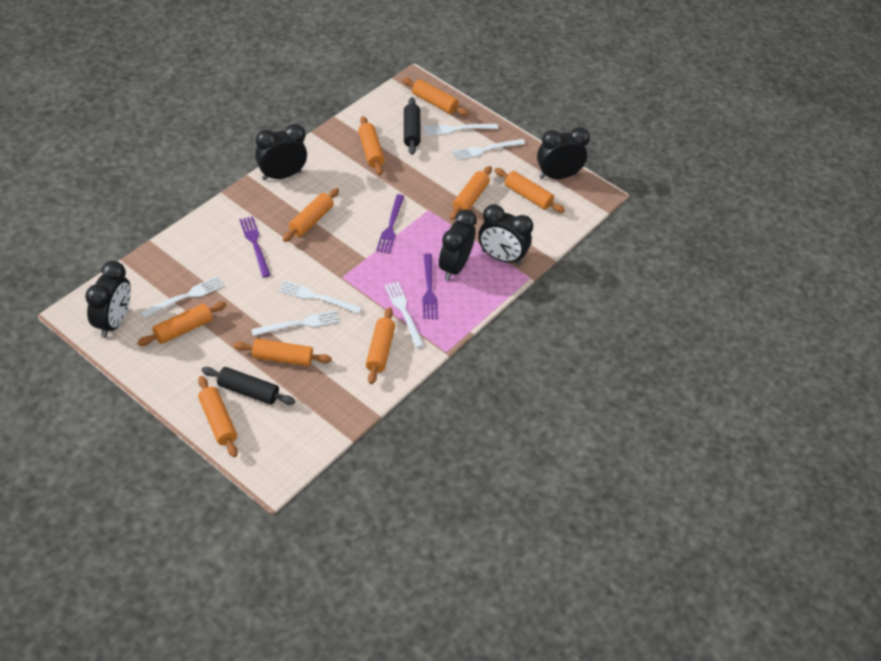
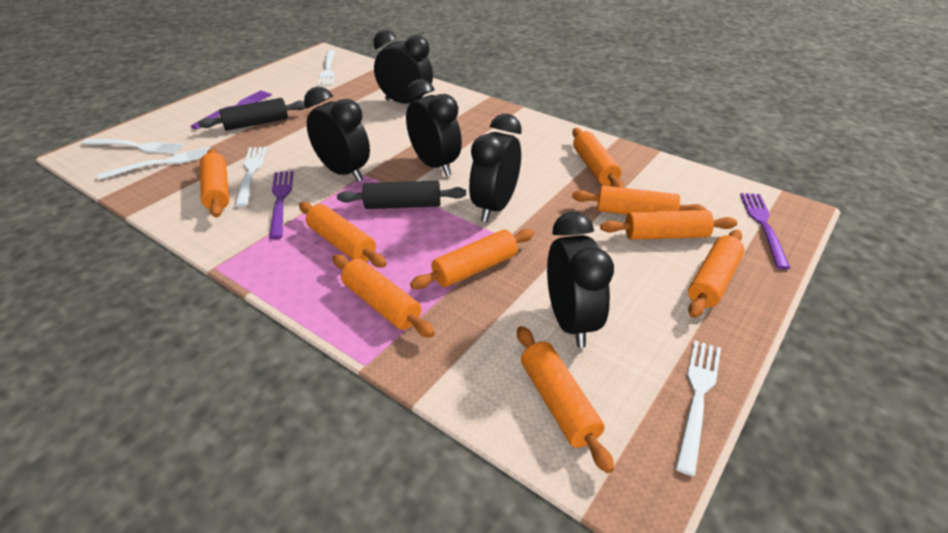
white fork: [141,276,224,318] [251,310,340,336] [278,280,362,314] [385,282,424,348] [423,124,498,135] [452,139,525,160] = 6 -> [81,138,184,154] [97,147,211,180] [235,147,267,207] [318,50,335,86] [675,341,721,476] = 5

